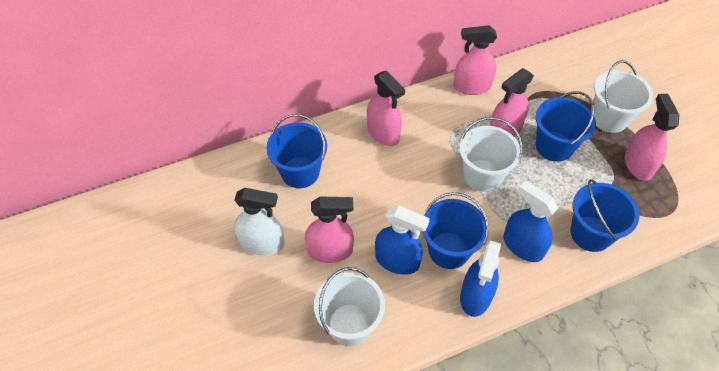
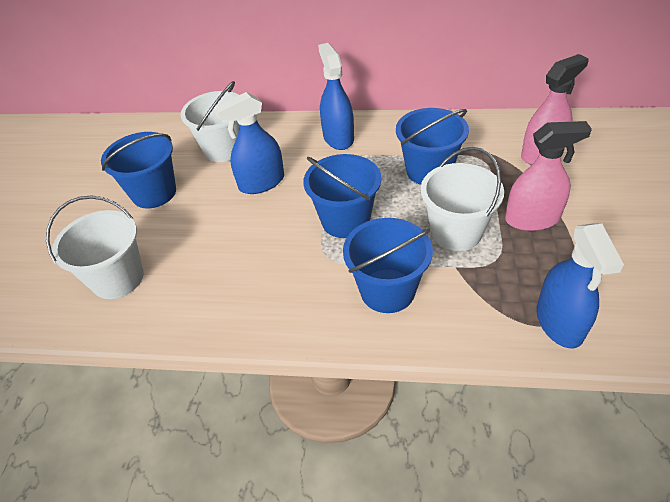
pink spray bottle: [305,196,354,263] [367,71,405,146] [453,25,497,95] [490,68,534,137] [625,94,679,181] = 5 -> [505,121,592,231] [521,54,589,165] = 2
white spray bottle: [234,188,284,256] = 1 -> none = 0

